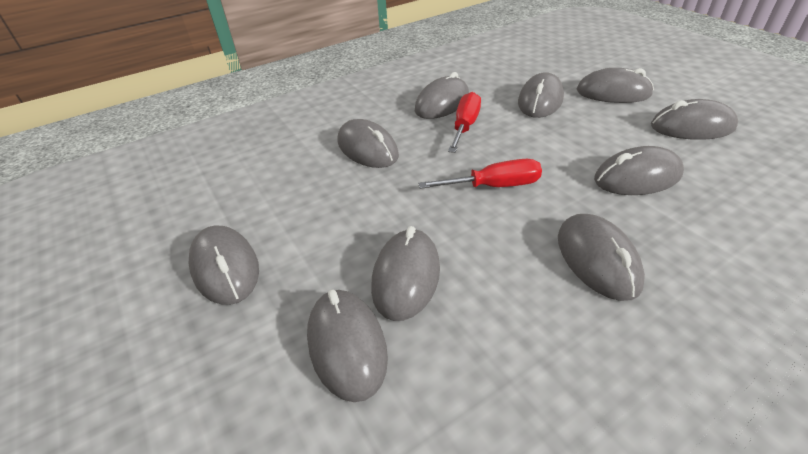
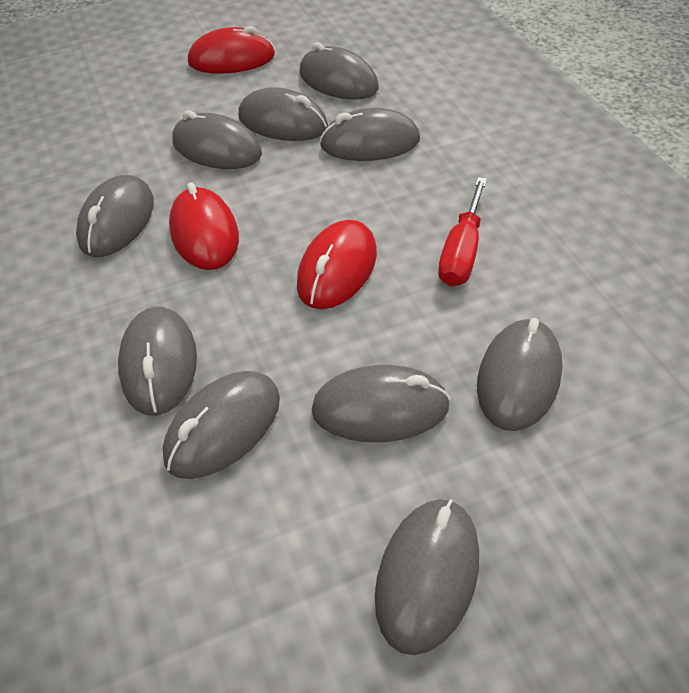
red mouse: none = 0 -> [169,182,239,270] [188,26,275,74] [297,220,377,309] = 3
red screwdriver: [418,159,542,189] [448,92,481,153] = 2 -> [438,177,487,287] = 1

